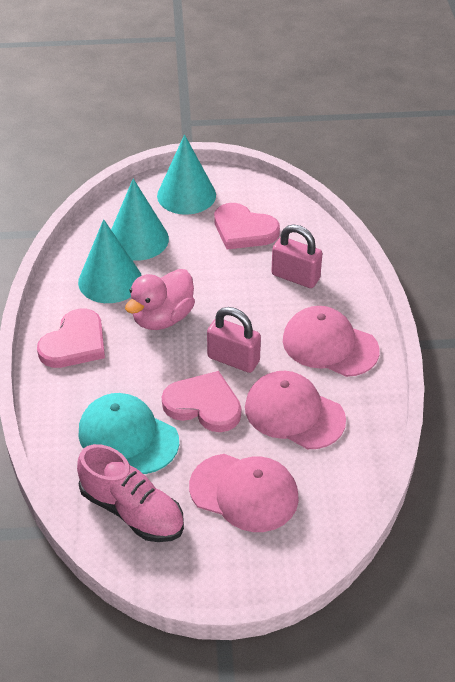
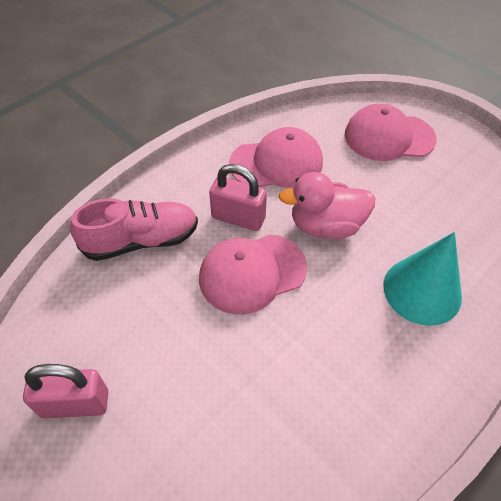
pink heart: [37,309,105,368] [162,371,241,432] [214,203,280,250] = 3 -> none = 0
turquoise cap: [79,393,179,474] = 1 -> none = 0
turquoise cone: [78,219,142,303] [111,179,169,261] [157,134,216,215] = 3 -> [383,232,462,326] = 1

